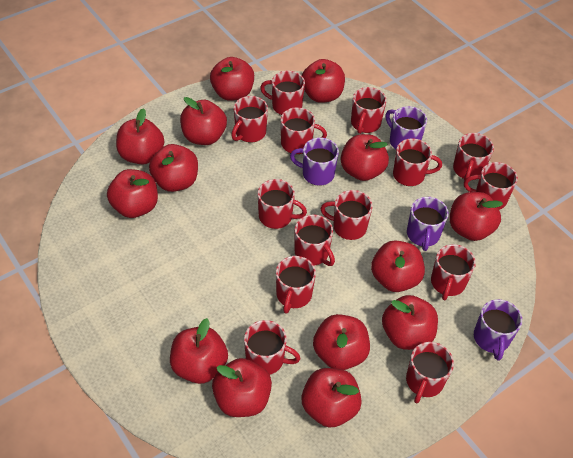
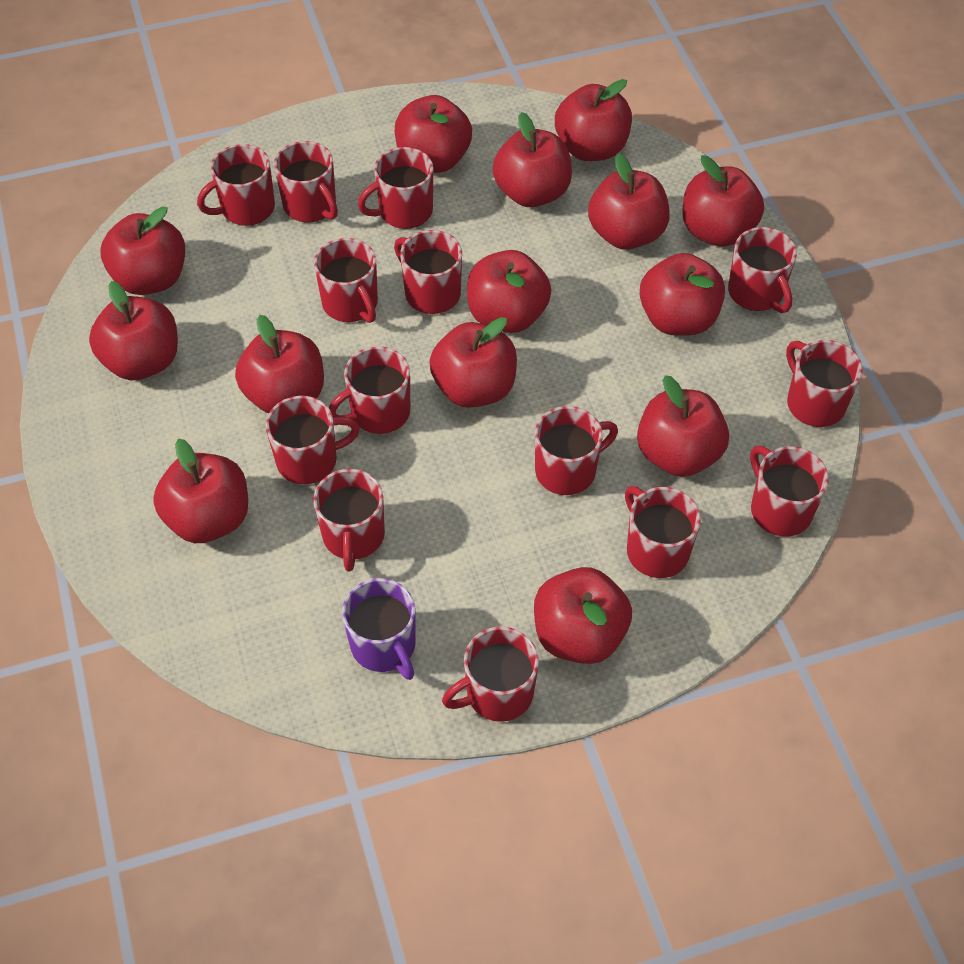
purple mug: [290,138,339,186] [386,106,427,150] [407,197,449,251] [474,299,522,361] = 4 -> [342,578,416,680] = 1

